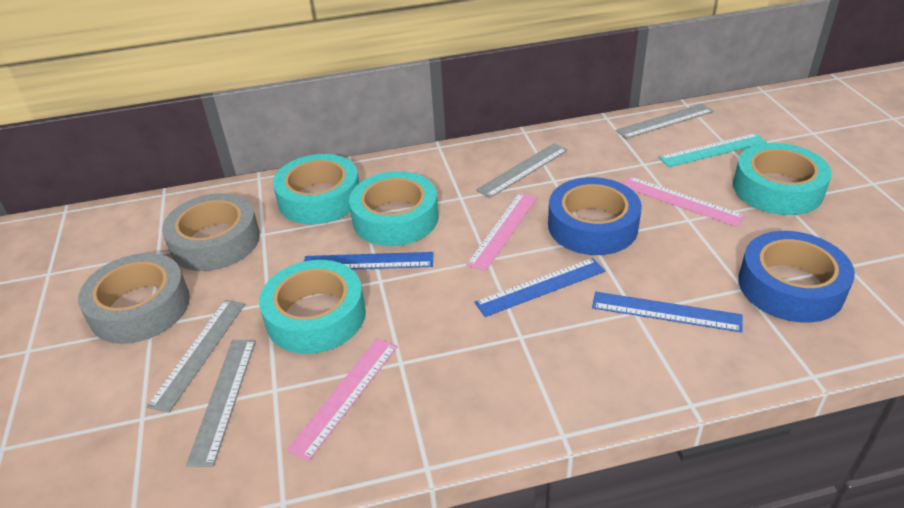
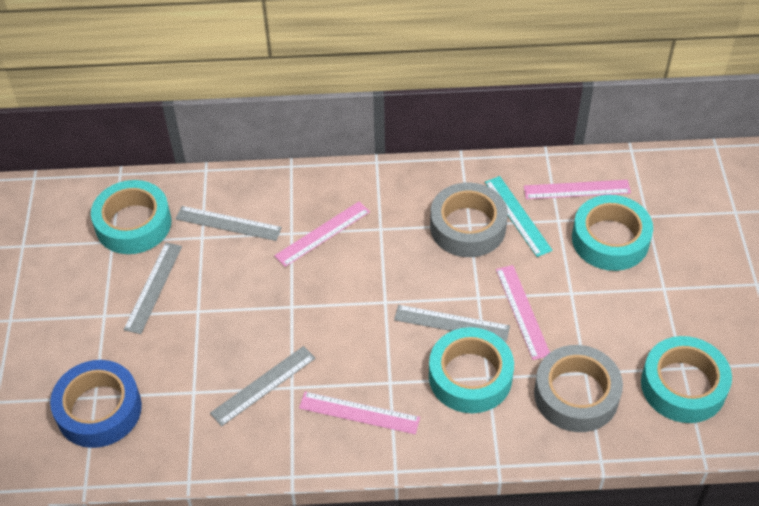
blue ruler: [304,252,434,270] [474,258,605,317] [592,292,743,332] = 3 -> none = 0
blue tape: [548,177,642,255] [738,231,855,323] = 2 -> [50,360,142,448] = 1
pink ruler: [287,338,398,461] [466,193,537,271] [623,176,745,227] = 3 -> [274,201,370,267] [299,392,420,434] [496,265,550,360] [524,180,631,199] = 4

